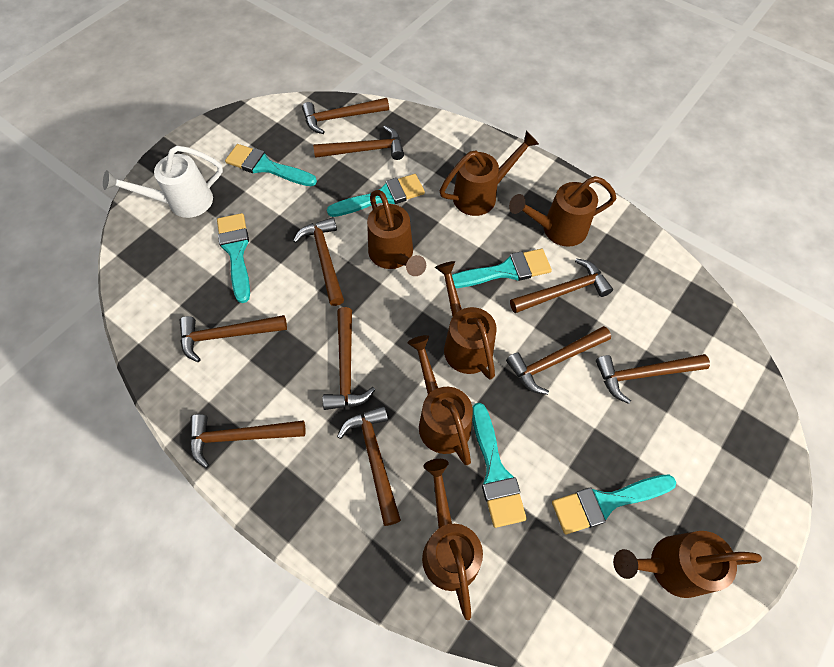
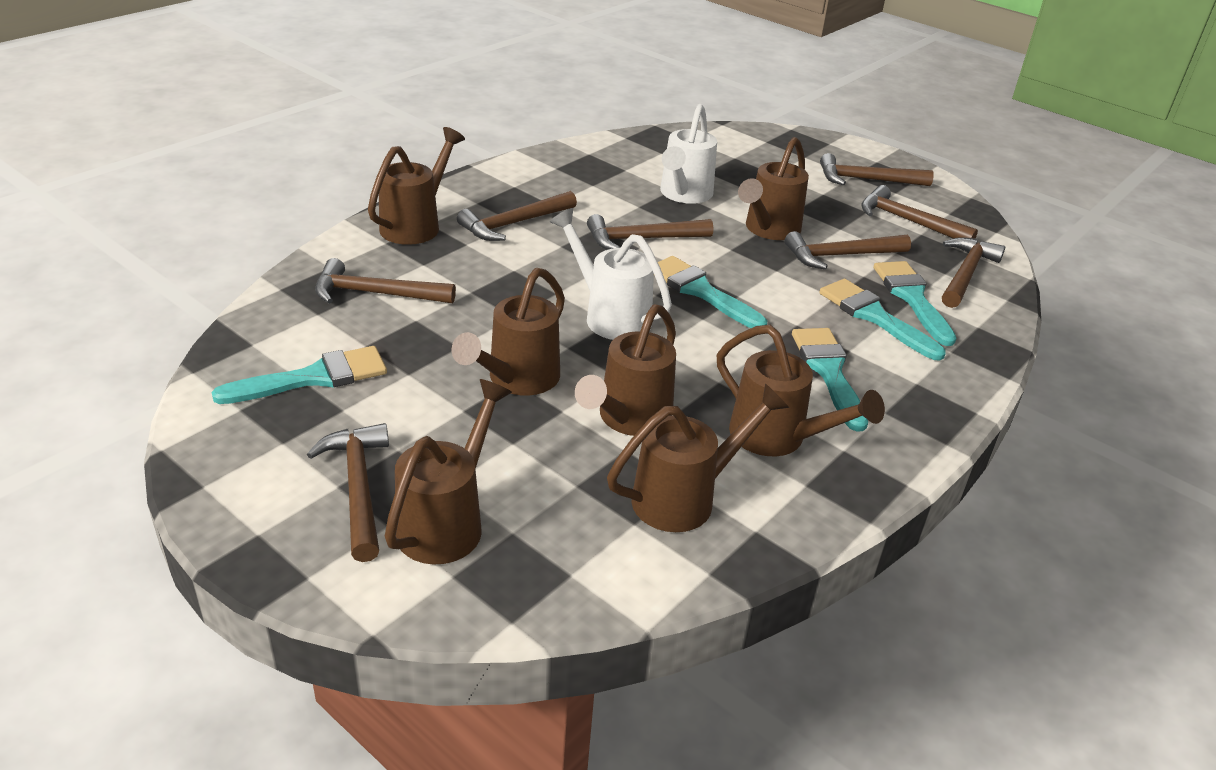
brown hammer: [180,315,287,362] [190,414,305,468] [293,217,344,306] [302,98,389,134] [313,125,404,160] [323,307,376,410] [337,405,401,526] [506,326,611,395] [510,258,613,313] [596,354,710,404] = 10 -> [307,423,389,562] [315,258,456,304] [457,191,577,241] [587,214,713,250] [785,231,911,270] [820,153,934,186] [861,185,978,238] [942,237,1005,308] = 8
turquoise brush: [217,213,250,303] [225,144,317,186] [327,174,425,217] [452,249,552,288] [472,403,527,528] [552,475,676,534] = 6 -> [212,346,387,404] [654,256,767,328] [792,328,868,432] [819,279,946,361] [873,261,957,346] = 5
white watering can: [103,146,223,218] = 1 -> [550,208,672,340] [660,104,717,204] = 2

